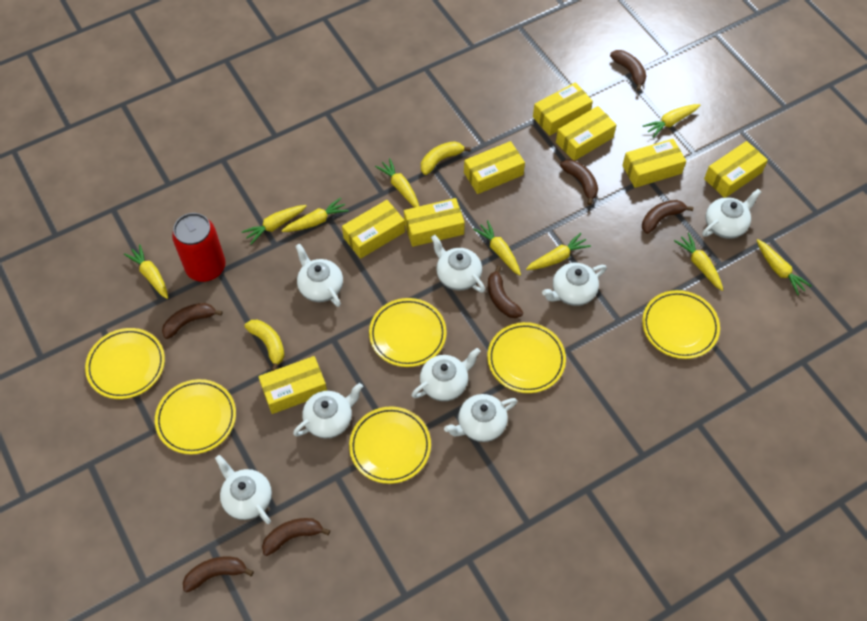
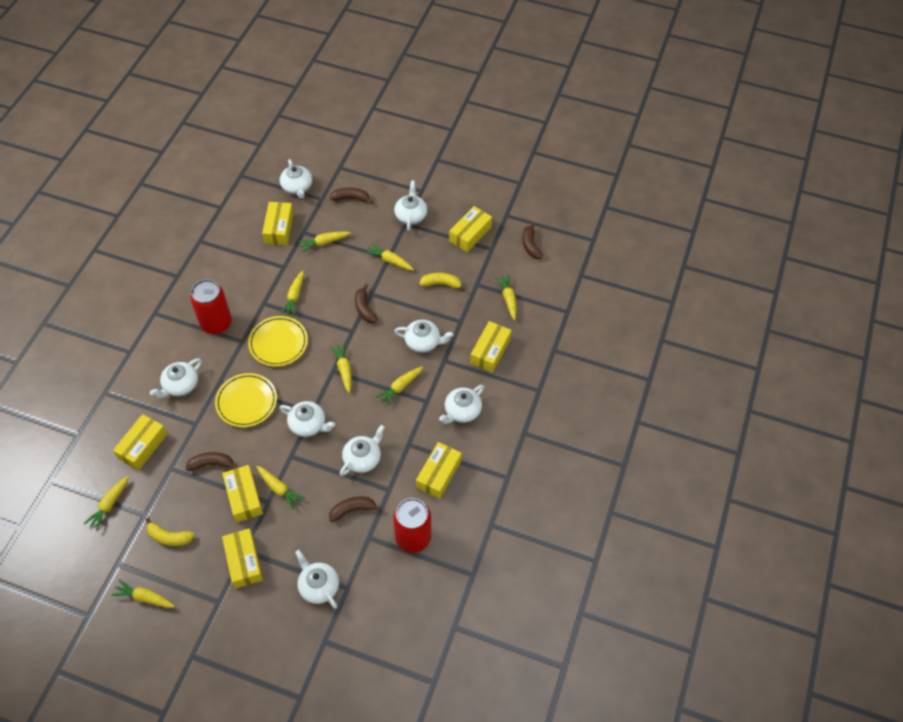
brown banana: [162,303,223,339] [183,557,254,592] [262,518,330,556] [488,266,523,318] [560,159,598,205] [610,50,646,91] [642,200,694,234] = 7 -> [186,452,238,471] [329,497,382,522] [330,188,373,204] [355,284,378,323] [523,222,543,259] = 5
red can: [172,213,225,282] = 1 -> [190,279,232,334] [393,498,431,553] = 2
yellow box: [258,356,327,414] [342,200,405,259] [404,198,465,247] [464,141,525,194] [533,82,593,136] [556,106,617,160] [622,139,686,188] [704,141,768,198] = 8 -> [113,414,168,470] [222,465,263,522] [222,528,263,589] [262,202,294,245] [416,442,462,499] [449,206,492,252] [470,321,511,373] = 7
yellow plate: [85,328,165,399] [155,379,236,455] [349,407,431,484] [369,298,447,367] [487,322,566,393] [642,290,720,359] = 6 -> [215,373,277,427] [248,316,308,367] = 2

